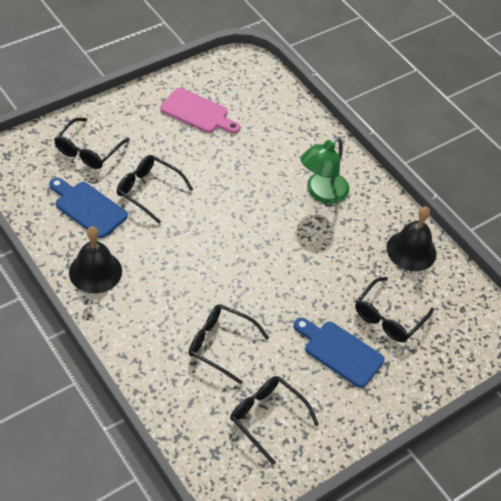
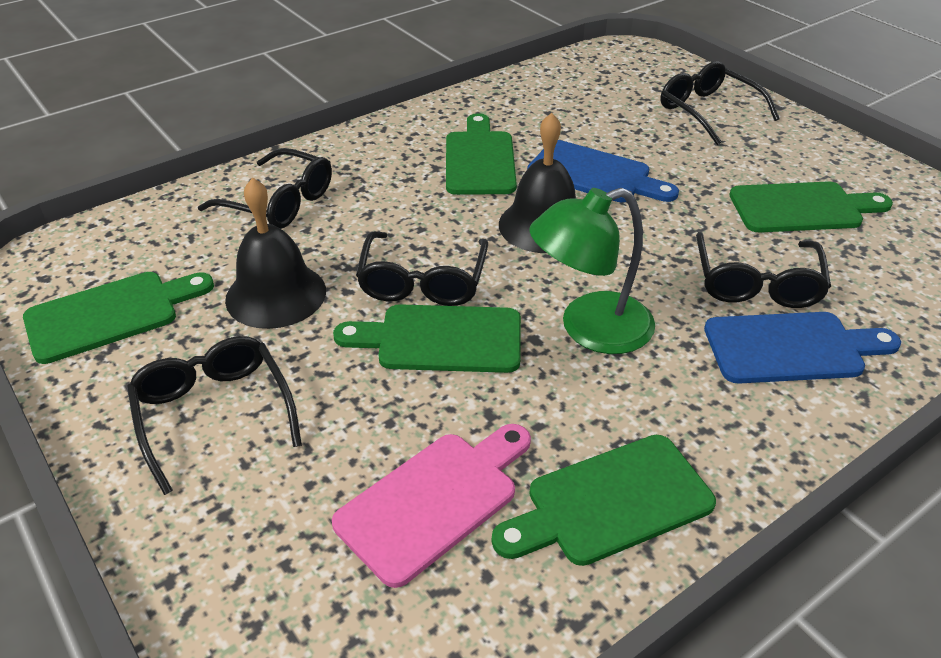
green cutting board: none = 0 -> [23,272,214,364] [333,304,521,373] [446,113,517,195] [492,435,716,566] [729,182,893,232] = 5

